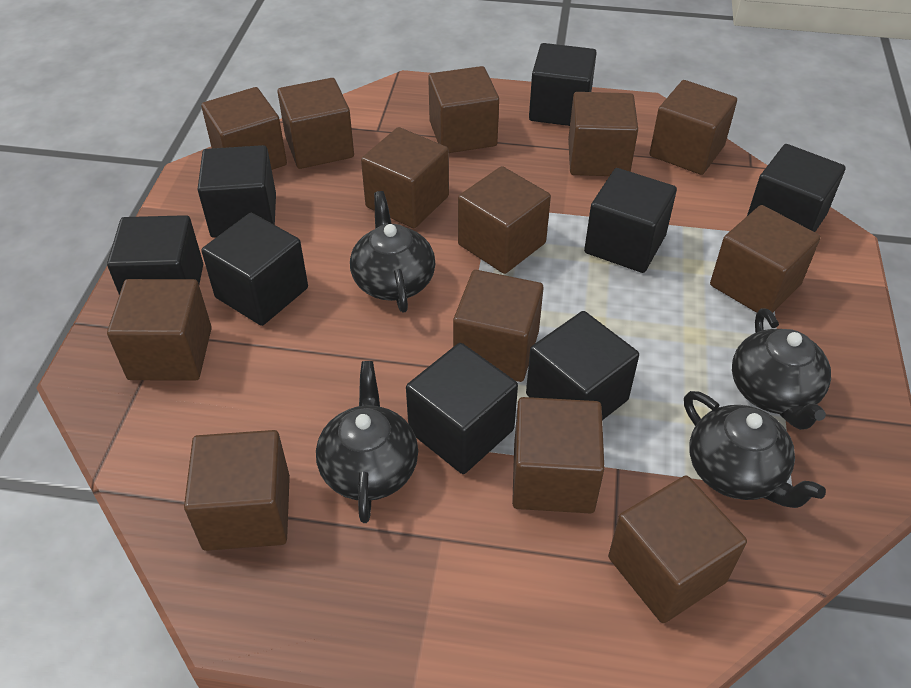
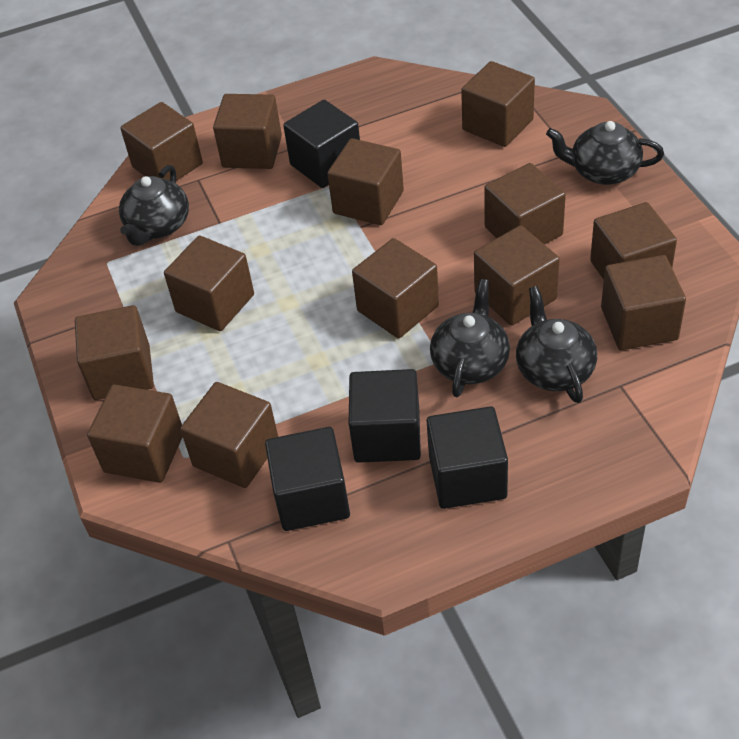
black cube: [107,215,203,295] [198,145,276,238] [201,213,308,326] [406,343,518,474] [526,311,639,420] [529,43,597,126] [584,168,677,273] [747,144,846,232] = 8 -> [265,427,350,531] [283,100,360,188] [349,369,421,463] [427,406,508,509] = 4

